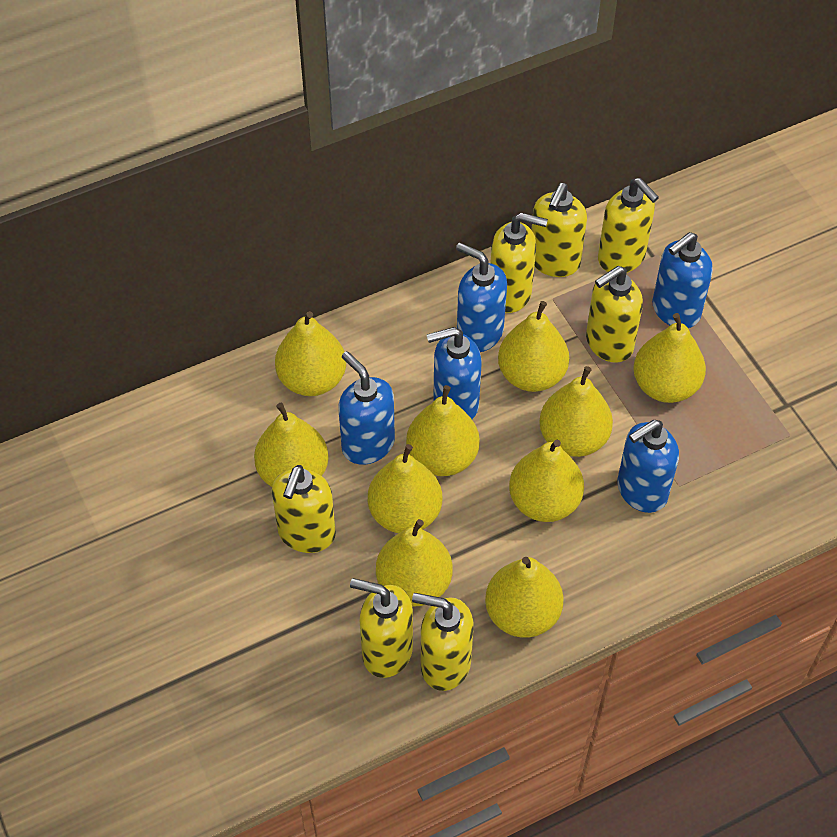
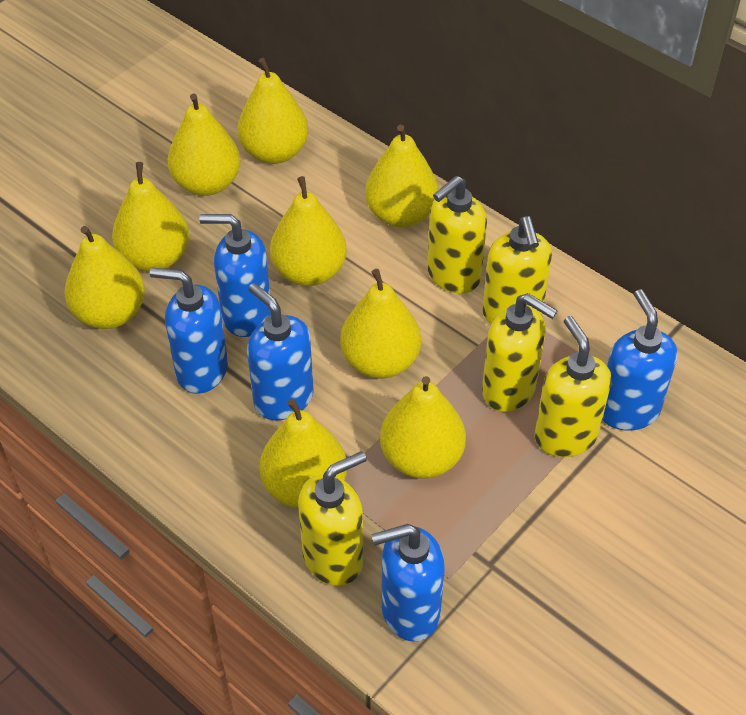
yellow pear: [254,403,328,487] [275,311,346,396] [368,444,442,533] [376,519,453,607] [406,385,480,476] [485,557,564,638] [498,301,569,392] [509,440,584,522] [539,366,613,457] [633,313,706,403] = 10 -> [64,226,145,329] [112,162,189,272] [168,93,241,196] [238,58,309,164] [260,399,347,508] [270,176,347,286] [340,269,421,379] [365,125,439,228] [380,376,466,479] = 9
yellow soap dispenser: [272,465,336,553] [350,578,413,678] [412,593,474,691] [491,213,548,313] [531,183,587,277] [586,266,643,363] [598,178,659,273] = 7 -> [298,451,367,586] [427,176,487,294] [482,216,552,324] [482,293,558,412] [535,316,611,457] = 5

